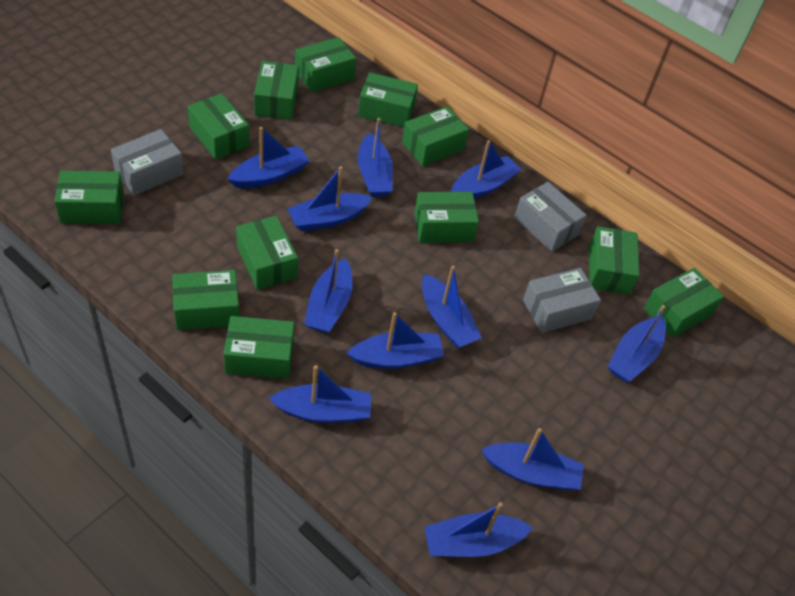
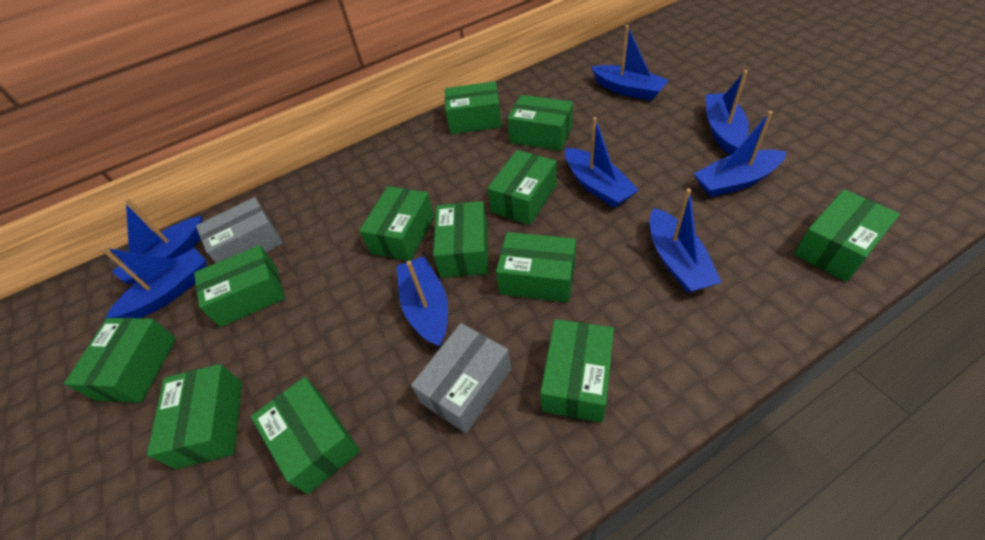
blue boat: [227,127,310,188] [269,365,371,423] [287,166,373,231] [304,249,352,333] [347,312,444,369] [358,118,393,197] [422,266,482,348] [424,502,533,557] [451,140,521,199] [481,428,584,490] [607,305,666,382] = 11 -> [101,247,206,318] [112,198,203,284] [397,256,448,347] [565,117,639,208] [591,25,669,101] [650,189,722,293] [694,111,787,197] [706,70,749,155] = 8
grey box: [111,129,184,196] [514,182,587,252] [523,268,601,333] = 3 -> [196,197,283,263] [411,323,511,433] = 2

